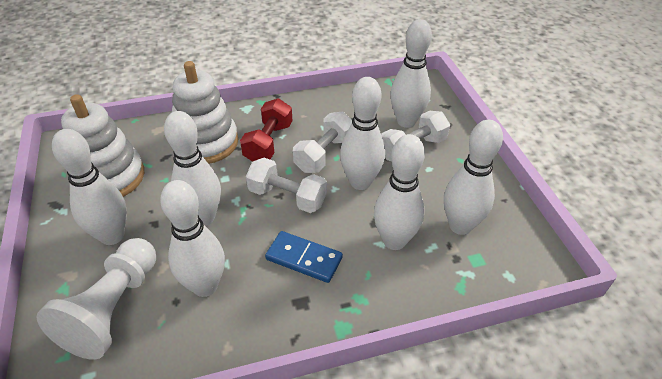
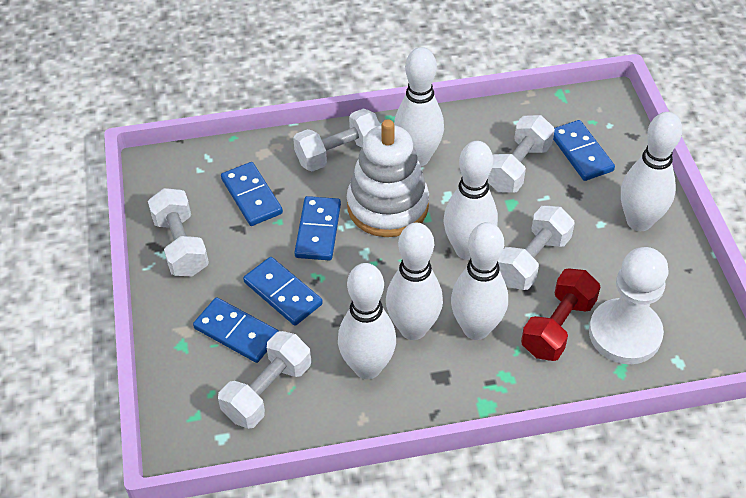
blue domino: [265,231,343,283] = 1 -> [193,297,278,363] [221,162,283,226] [243,257,323,326] [294,196,341,260] [553,120,615,181] = 5
white bowling pin: [52,129,127,245] [160,180,225,297] [164,111,221,226] [340,77,385,190] [374,134,425,250] [390,19,432,128] [444,120,503,235] = 7 -> [338,263,396,379] [386,223,443,340] [394,47,444,166] [444,141,498,260] [451,222,508,340] [621,112,682,231] = 6
white dumbbell: [246,158,327,213] [293,112,352,173] [381,111,450,161] = 3 -> [148,188,209,276] [218,331,311,429] [293,108,380,172] [487,115,555,193] [498,205,575,290] = 5
white stacking toy: [61,94,144,197] [172,61,238,164] = 2 -> [347,119,429,237] = 1

